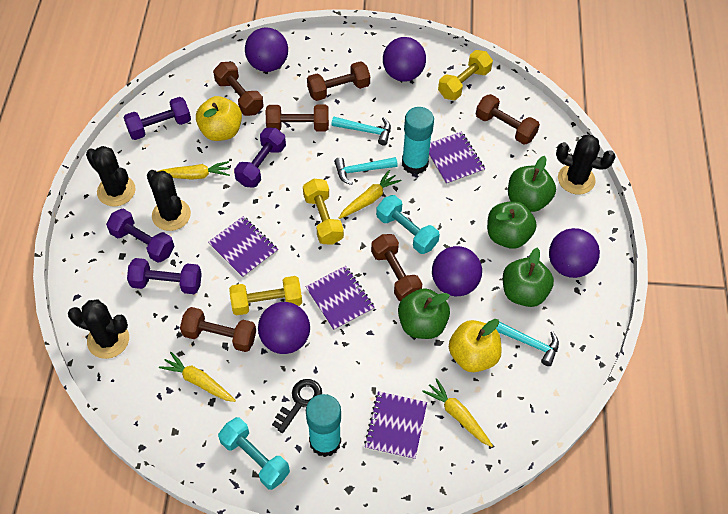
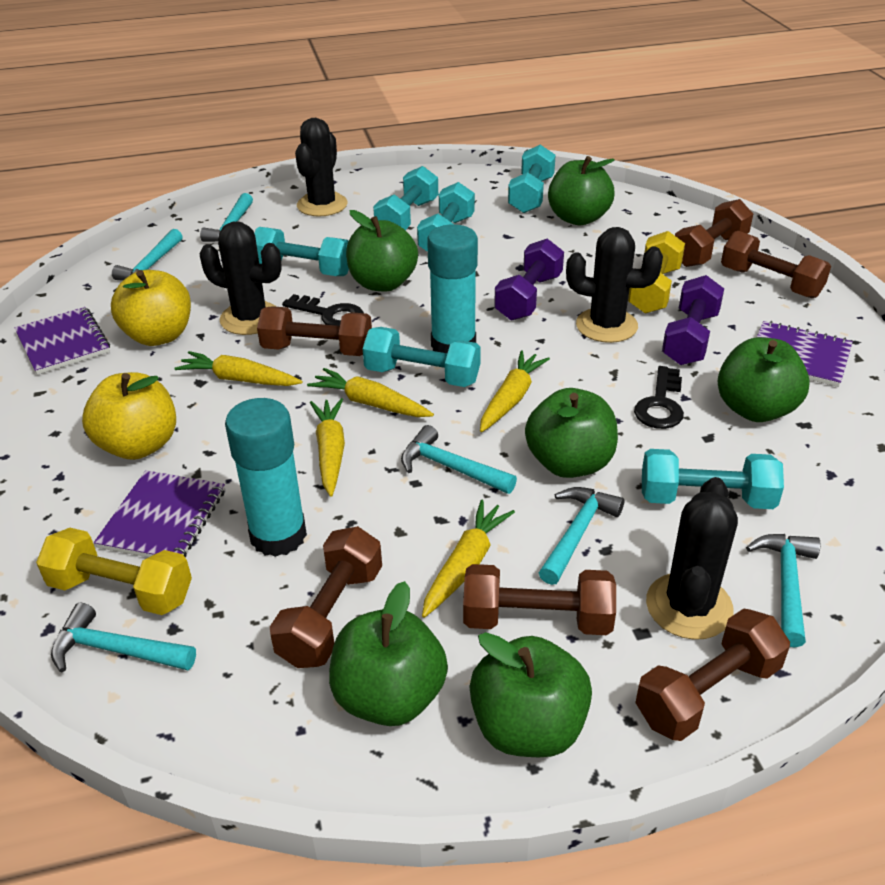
black key: [272,379,322,433] = 1 -> [282,294,364,326] [634,366,684,429] = 2
green apple: [398,288,450,339] [487,201,537,249] [503,248,554,307] [508,156,556,212] = 4 -> [329,581,448,726] [346,210,418,292] [469,632,592,757] [525,388,618,478] [548,156,615,225] [718,337,810,422] = 6
purple ball: [245,27,288,72] [258,302,310,354] [383,37,426,82] [432,246,482,296] [549,228,600,278] = 5 -> none = 0
purple dumbbell: [106,209,175,263] [123,97,191,140] [127,258,202,294] [234,128,286,188] = 4 -> [494,239,564,320] [662,275,724,365] = 2
purple notebook: [208,216,278,278] [305,266,375,331] [364,391,427,460] [429,131,485,185] = 4 -> [14,307,110,375] [94,470,225,557] [757,321,853,387] = 3
turquoise dumbbell: [218,417,290,490] [376,195,440,254] = 2 -> [254,227,349,276] [363,327,481,387] [373,166,438,230] [417,182,475,252] [508,145,556,213] [642,449,784,509] = 6
turquoise hammer: [331,117,391,146] [334,157,398,185] [496,321,559,366] = 3 -> [51,603,196,672] [112,229,183,281] [200,193,253,242] [401,425,517,494] [539,487,624,585] [746,534,820,648] = 6
yellow carrot: [157,161,230,180] [159,352,236,402] [339,170,402,219] [422,378,493,447] = 4 -> [174,351,303,386] [307,368,434,417] [310,398,345,497] [422,500,515,618] [480,351,550,432] = 5
yellow dumbbell: [229,276,302,315] [303,179,344,245] [438,50,493,100] = 3 -> [36,528,192,615] [628,231,685,314] = 2

